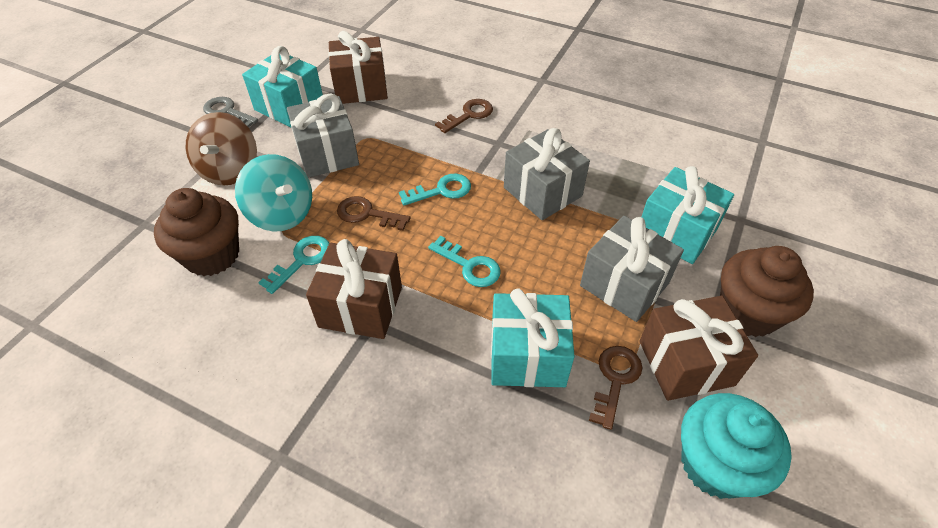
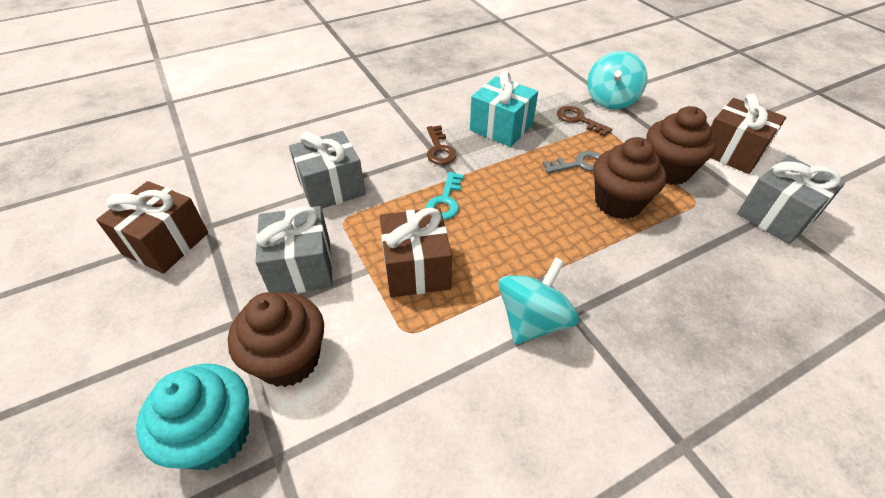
brown cupcake: [154,188,239,276] [720,246,814,337] = 2 -> [228,292,324,387] [593,137,666,219] [646,106,716,185] = 3
brown key: [337,196,411,231] [435,99,493,133] [589,346,642,430] = 3 -> [427,125,457,165] [557,106,612,137] = 2
brown spinning top: [186,112,257,186] = 1 -> none = 0
turquoise gift: [242,46,323,127] [491,289,575,387] [642,166,734,264] = 3 -> [470,71,538,147] = 1
turquoise key: [258,236,329,294] [399,173,471,205] [428,236,500,287] = 3 -> [426,172,464,220] = 1
turquoise spinning top: [235,154,312,231] = 1 -> [498,257,579,345] [587,51,648,110] = 2

